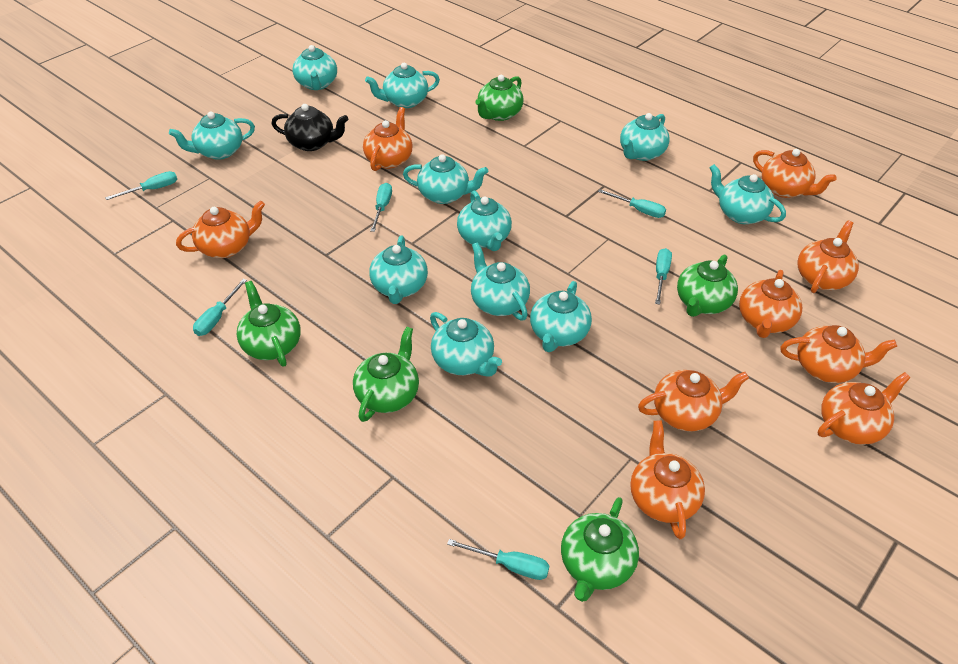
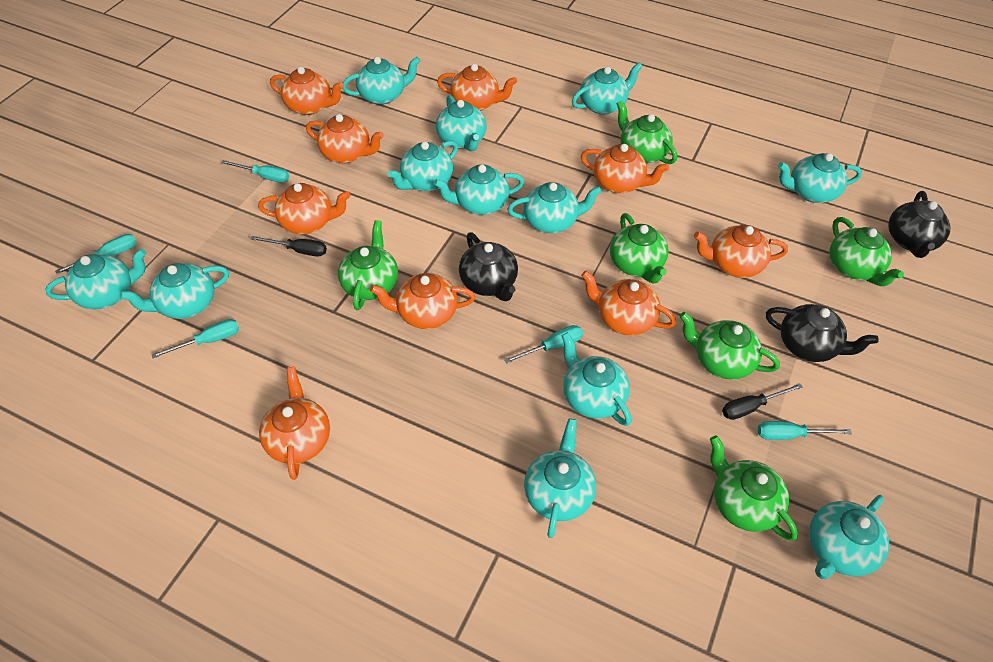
black screwdriver: none = 0 -> [250,236,327,257] [722,383,803,420] = 2
black teapot: [271,104,348,151] = 1 -> [459,232,518,301] [766,304,879,362] [888,191,950,258] = 3
green teapot: [237,281,301,367] [353,327,419,422] [475,75,523,121] [561,497,639,602] [677,254,738,317] = 5 -> [338,220,398,310] [610,213,669,283] [616,100,677,164] [679,312,780,379] [710,435,798,541] [829,217,904,286] = 6
turquoise screwdriver: [105,171,177,200] [193,279,247,336] [370,183,392,232] [447,539,550,580] [598,189,666,218] [655,248,672,305] = 6 -> [55,234,137,274] [151,319,239,358] [221,160,289,183] [504,325,583,364] [758,421,852,440] = 5
turquoise teapot: [169,111,255,160] [292,45,337,90] [365,63,440,108] [369,235,428,304] [403,154,488,204] [430,312,502,377] [457,190,512,251] [471,242,530,321] [530,281,592,352] [620,113,670,161] [709,164,786,224] = 11 -> [45,249,146,309] [120,263,229,319] [342,57,420,105] [387,141,458,191] [434,164,524,215] [436,95,487,151] [507,182,602,233] [524,418,596,538] [561,332,632,426] [572,62,643,115] [778,153,862,203] [809,495,890,579] = 12

